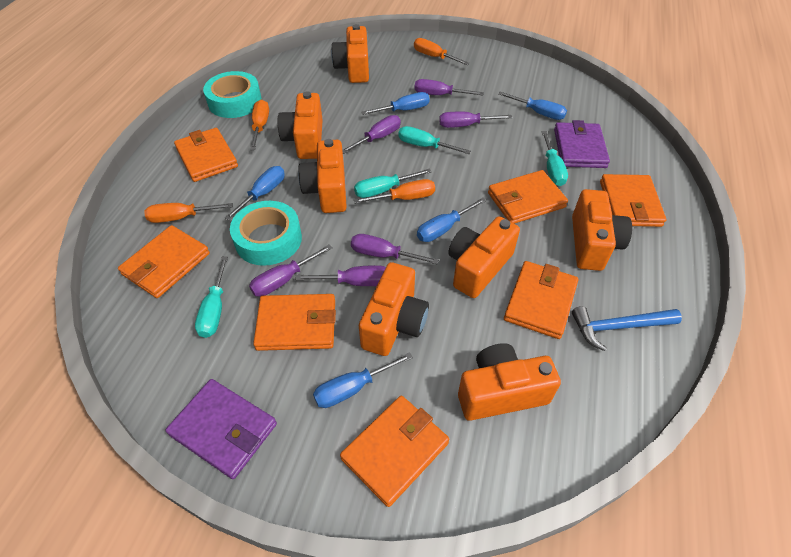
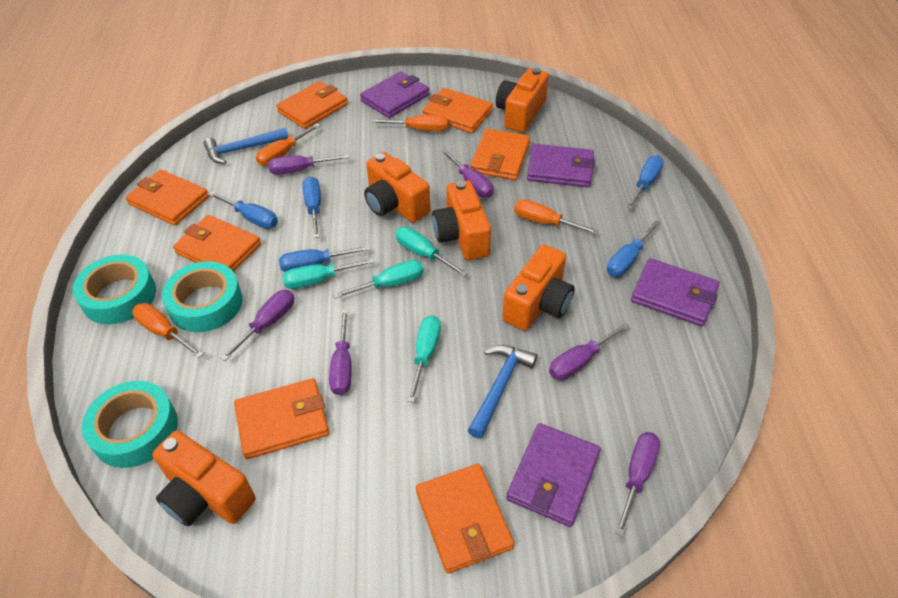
blue hammer: [572,306,682,351] = 1 -> [204,128,288,164] [468,345,537,439] = 2
orange camera: [278,91,323,159] [298,139,347,213] [331,24,369,83] [359,262,429,356] [449,216,520,298] [458,343,561,421] [572,189,632,271] = 7 -> [152,430,256,526] [364,152,430,223] [432,181,491,260] [496,68,549,133] [502,244,575,331] = 5
purple wallet: [165,379,277,479] [554,120,610,168] = 2 -> [360,71,429,118] [506,423,601,527] [527,144,595,187] [631,258,719,327] = 4
turquoise tape: [203,71,262,118] [230,201,302,266] = 2 -> [73,255,156,325] [82,381,178,468] [162,261,243,332] = 3

